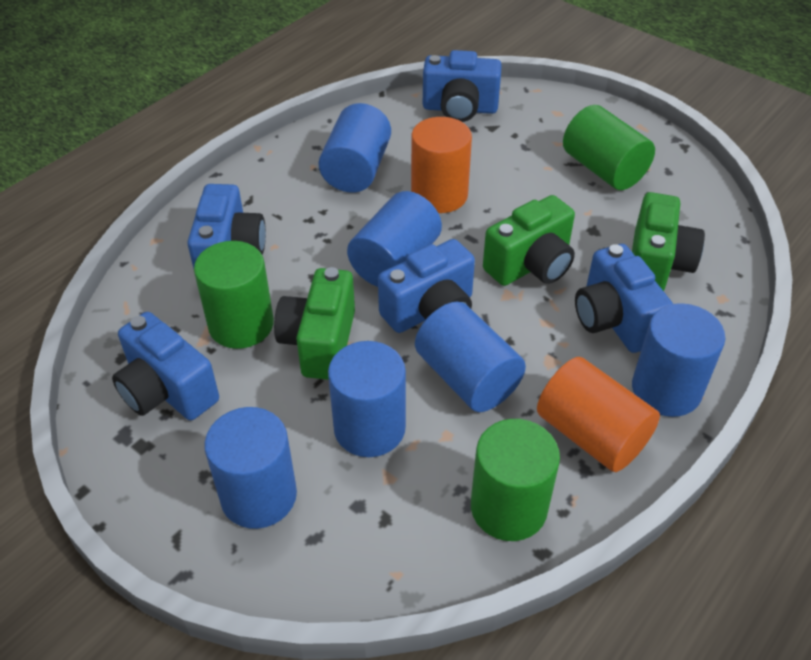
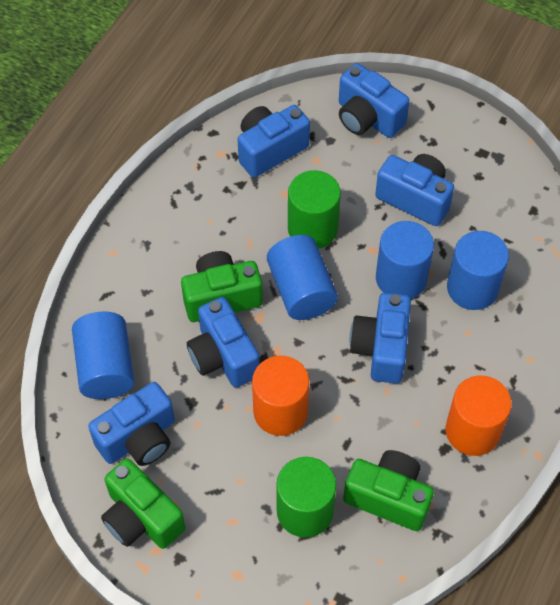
blue camera: [112,312,219,420] [187,184,266,269] [378,239,475,333] [423,50,502,122] [575,244,673,353] = 5 -> [88,382,175,466] [187,297,260,388] [238,105,310,178] [339,63,410,138] [350,293,411,384] [375,154,454,226] = 6
blue cylinder: [204,407,297,529] [318,103,391,193] [328,341,406,457] [347,191,442,287] [415,302,526,412] [632,303,725,417] = 6 -> [72,312,134,399] [267,235,338,320] [376,221,434,299] [447,231,509,310] = 4
green cylinder: [194,241,274,349] [471,419,560,541] [563,105,655,190] = 3 -> [276,457,336,538] [288,170,341,249] = 2

